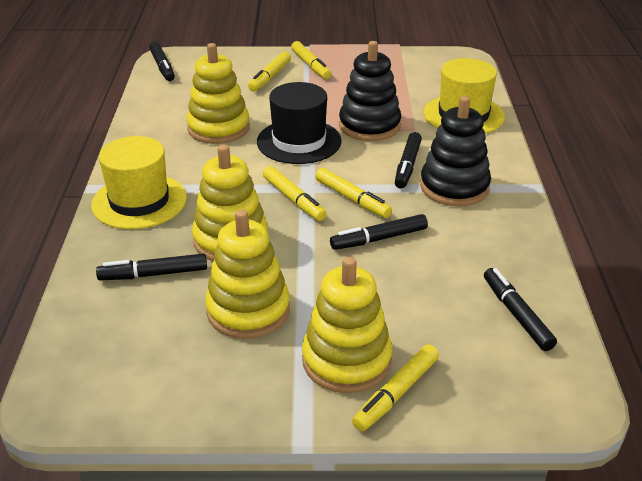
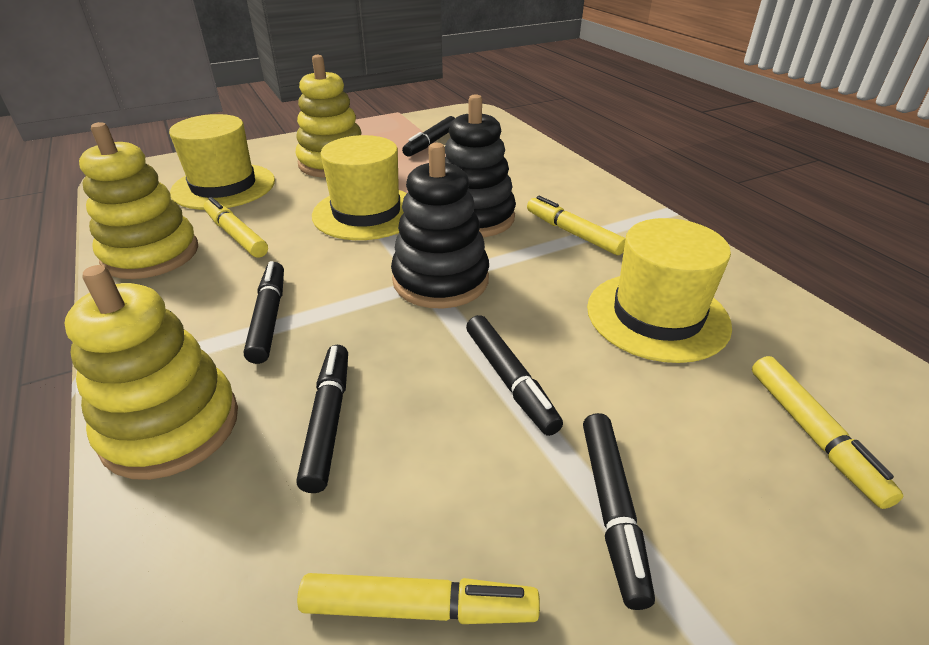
black hat: [257,82,342,164] = 1 -> none = 0
yellow hat: [91,136,187,229] [423,58,505,134] = 2 -> [169,114,275,210] [312,135,407,240] [587,218,732,363] = 3
yellow marker: [248,51,291,92] [263,166,327,221] [291,41,331,79] [315,168,392,218] [352,344,439,431] = 5 -> [204,197,268,258] [297,573,540,624] [527,196,626,255] [752,356,904,509] = 4
yellow stacking toy: [186,43,250,144] [192,144,268,261] [205,210,290,339] [302,257,393,393] = 4 -> [65,265,238,480] [79,122,198,279] [296,55,362,178] = 3

